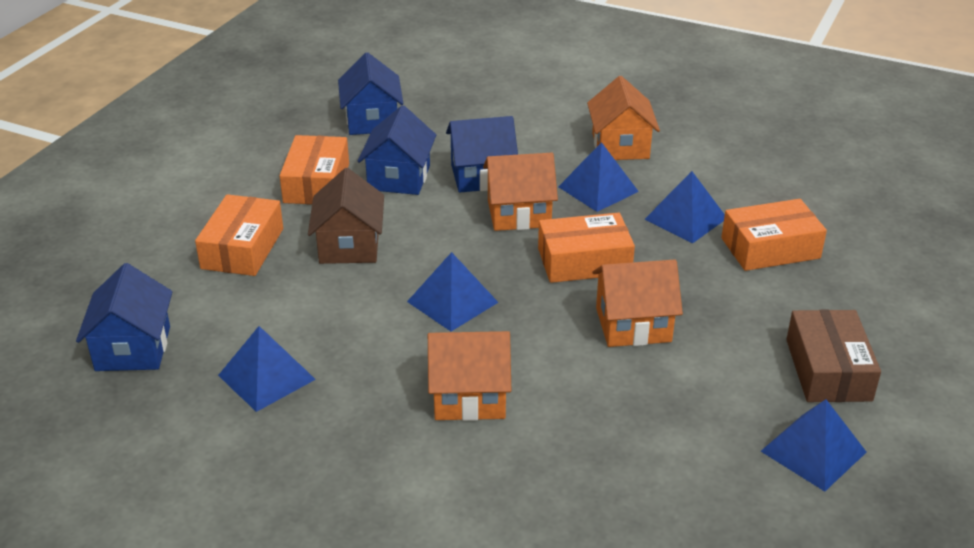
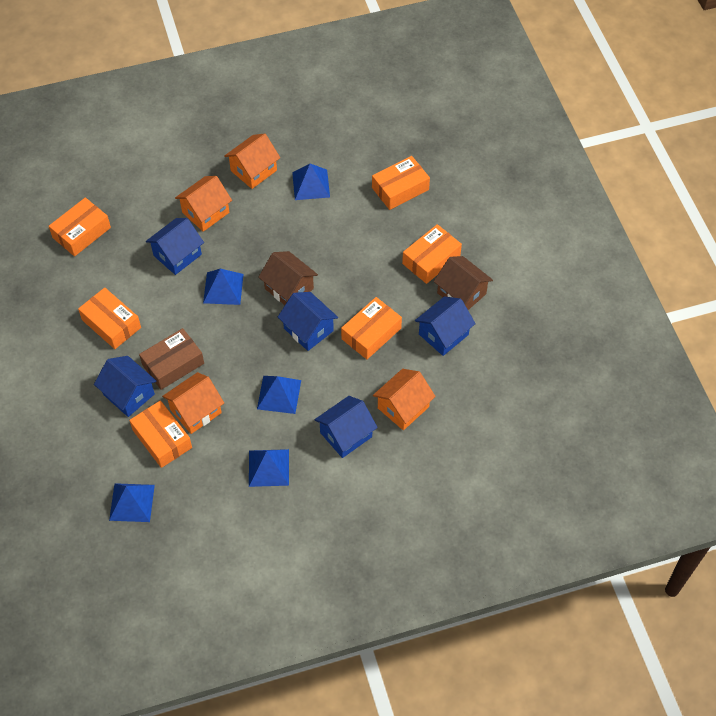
blue house: [76,263,172,371] [338,52,404,135] [358,105,436,195] [446,116,518,193] = 4 -> [94,356,157,417] [146,218,204,275] [278,292,338,351] [315,396,378,458] [415,297,476,356] = 5
brown house: [308,168,384,264] = 1 -> [258,251,318,305] [434,256,493,310] = 2
orange box: [195,194,283,276] [280,135,349,205] [538,213,635,283] [721,199,827,271] = 4 -> [49,197,111,256] [78,288,141,349] [129,400,192,468] [341,297,402,360] [372,156,430,210] [402,224,462,284] = 6

